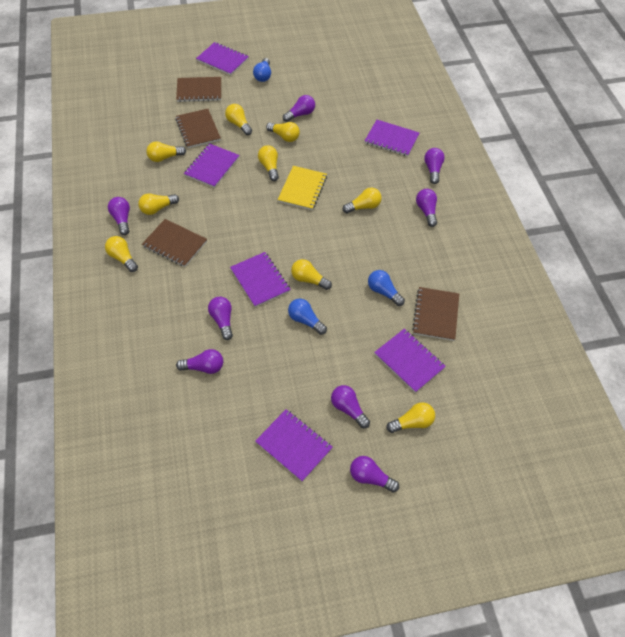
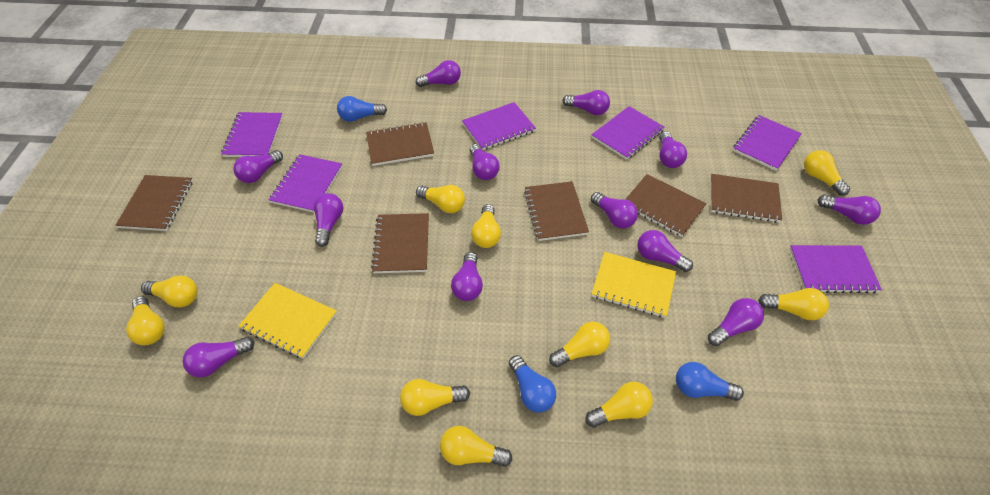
brown notebook: [142,219,207,267] [175,109,221,148] [176,77,221,102] [412,287,459,341] = 4 -> [116,175,193,231] [366,122,434,166] [371,213,429,273] [524,181,589,241] [625,174,706,237] [711,174,782,223] = 6
purple light bulb: [108,197,130,235] [176,349,223,374] [208,297,233,340] [283,95,315,122] [331,385,370,428] [350,456,399,492] [416,189,437,227] [424,148,445,184] = 8 -> [182,337,255,377] [233,150,283,183] [314,193,343,247] [416,60,461,87] [451,252,483,301] [470,144,500,180] [562,90,610,115] [591,192,638,228] [637,230,693,272] [659,131,687,168] [708,298,764,346] [817,195,881,225] = 12
yellow light bulb: [105,236,138,272] [138,193,179,215] [146,141,186,162] [225,104,252,135] [258,145,279,181] [266,122,300,142] [291,259,332,290] [343,188,381,213] [387,402,435,433] = 9 -> [126,296,165,345] [141,275,198,307] [400,379,470,416] [416,185,465,213] [440,426,512,467] [471,204,501,248] [549,322,610,367] [585,382,653,427] [758,288,829,320] [804,150,850,196] = 10
yellow notebook: [278,166,327,210] = 1 -> [238,283,337,359] [592,252,676,318] = 2

